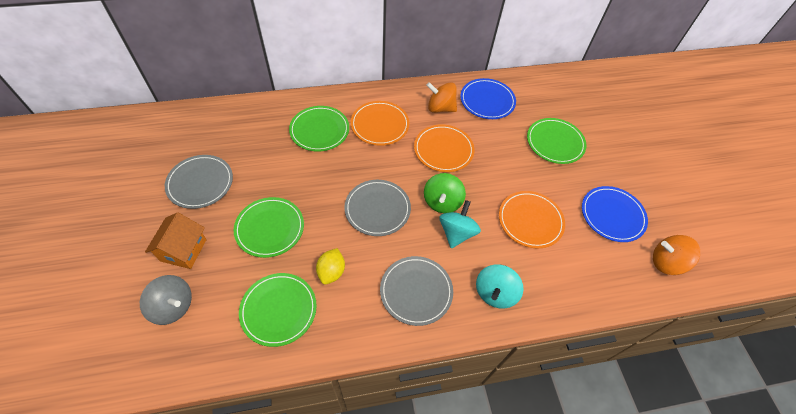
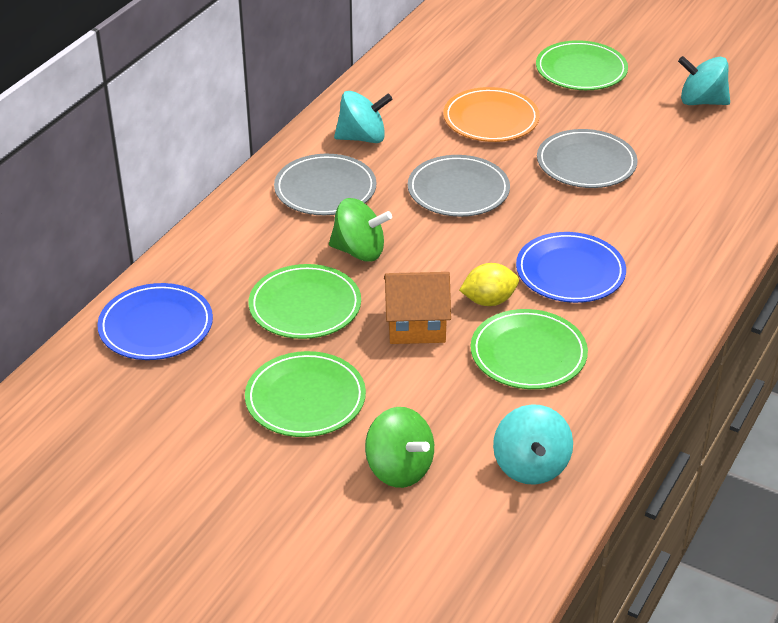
green spinning top: [424,173,466,213] = 1 -> [329,198,392,262] [365,407,434,488] = 2
grey spinning top: [140,275,192,325] = 1 -> none = 0
orange plate: [351,101,409,146] [414,124,474,172] [499,191,565,248] = 3 -> [443,87,540,142] = 1
orange spinning top: [426,82,457,113] [653,235,700,275] = 2 -> none = 0
turquoise spinning top: [439,200,481,248] [476,264,524,309] = 2 -> [334,91,393,143] [493,404,573,485] [678,56,730,105] = 3

